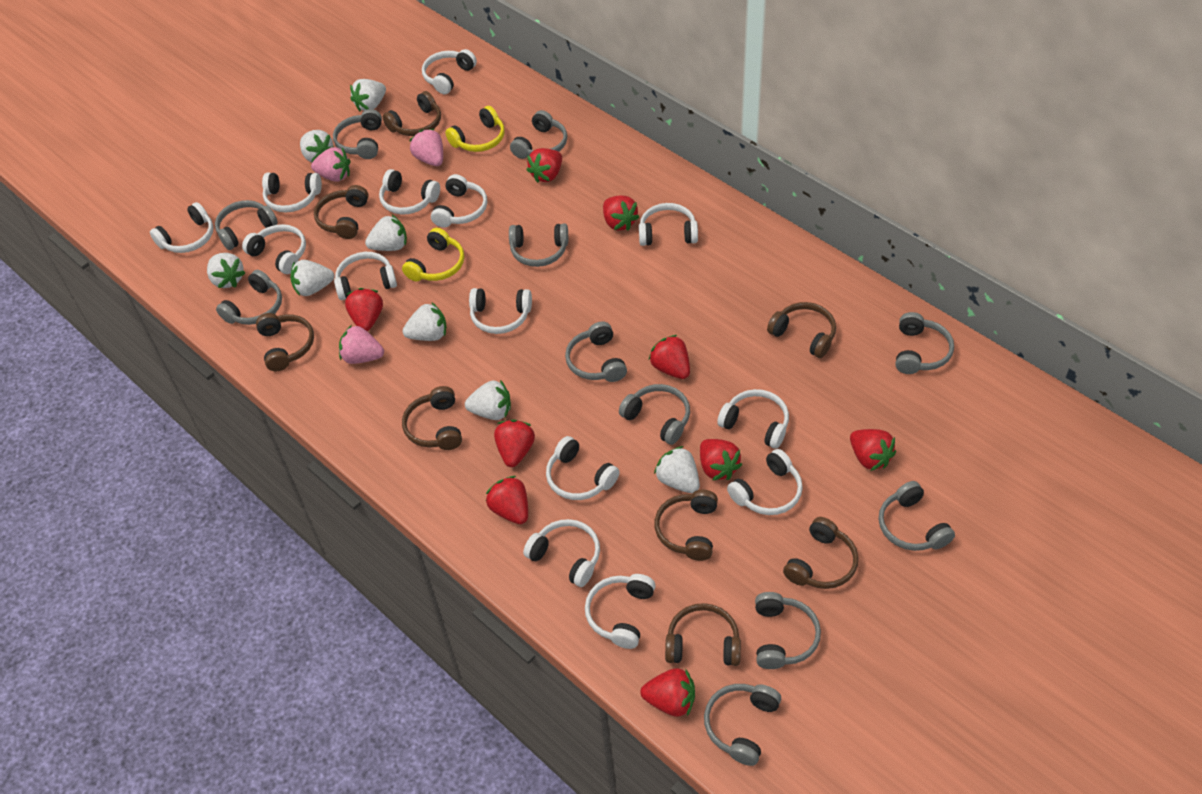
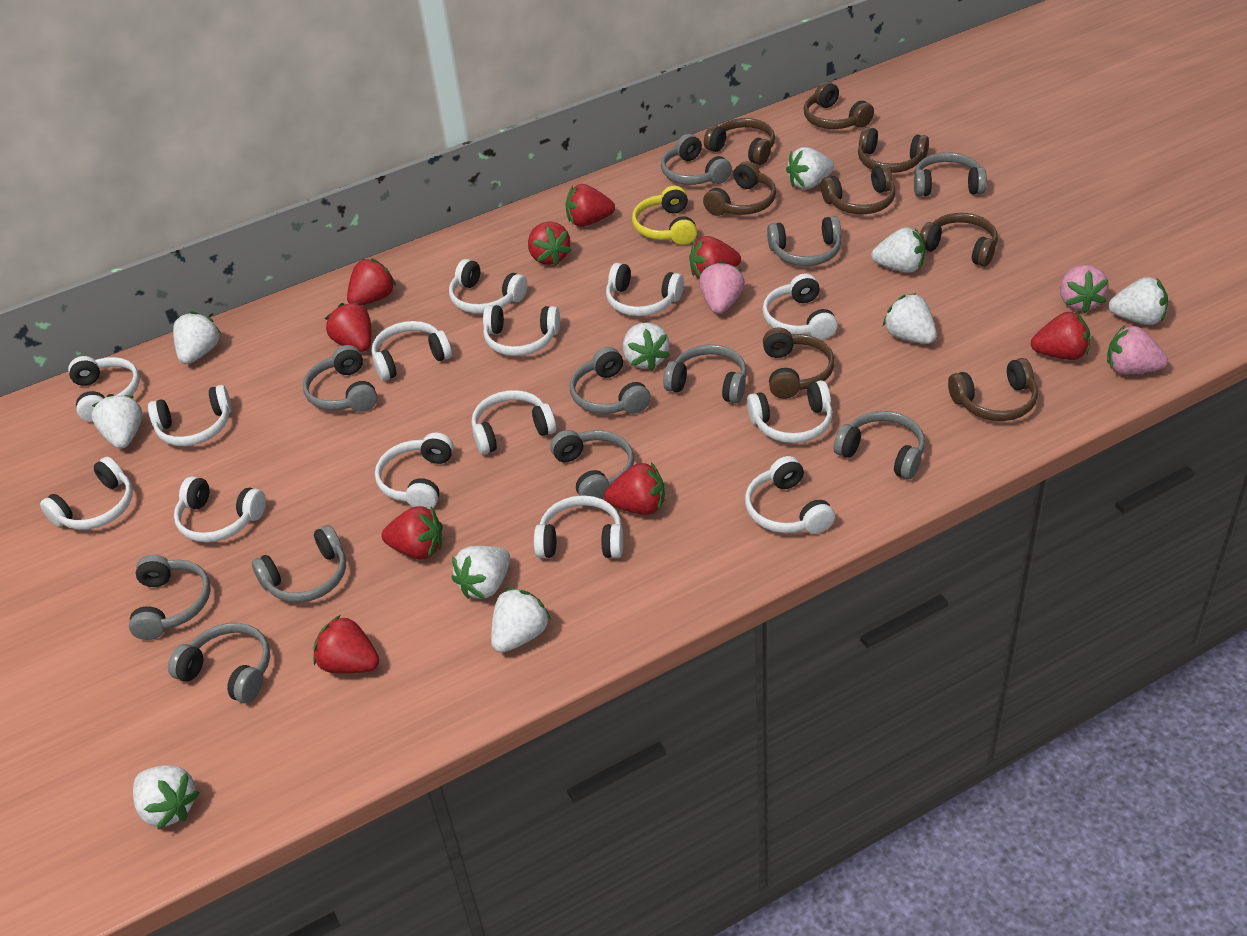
white strawberry: [207,253,246,288] [290,260,334,296] [300,130,334,162] [350,79,386,111] [365,215,407,251] [403,303,447,341] [465,380,511,420] [654,446,700,493] = 8 -> [92,394,143,449] [133,765,200,829] [173,311,221,364] [451,546,510,599] [491,588,551,653] [623,323,670,371] [786,147,834,190] [871,227,925,273] [883,293,937,344] [1108,277,1168,325] = 10
yellow headphones: [402,228,464,282] [445,106,505,152] = 2 -> [632,186,697,245] = 1

